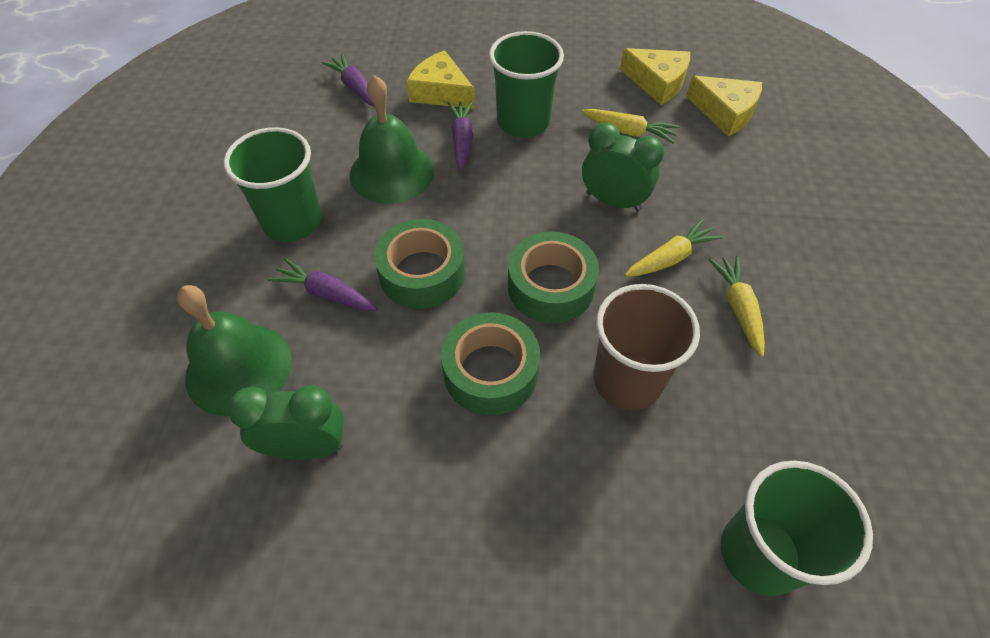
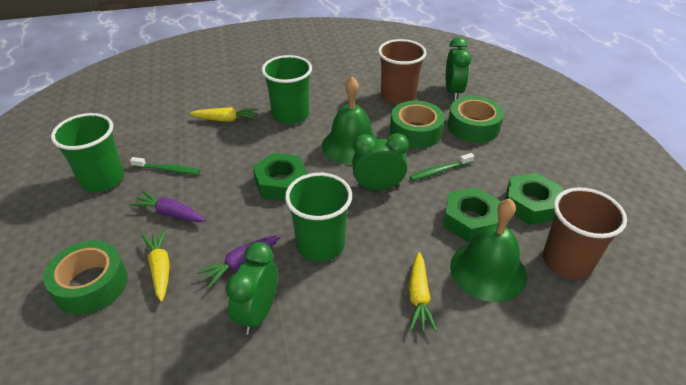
brown cup: [593,284,700,410] = 1 -> [378,39,427,106] [543,188,627,279] = 2
green clock: [228,385,344,460] [582,123,664,211] = 2 -> [226,242,278,335] [352,133,409,190] [446,37,471,100] = 3
green nut: none = 0 -> [253,153,308,201] [443,187,501,242] [506,173,562,225] = 3
green toothbrush: none = 0 -> [130,157,200,175] [410,153,474,181] = 2
purple carrot: [268,258,377,311] [322,54,374,106] [447,101,473,170] = 3 -> [130,191,206,222] [196,235,281,288] = 2
yellow cheese: [406,51,475,109] [620,48,690,105] [686,75,762,137] = 3 -> none = 0

